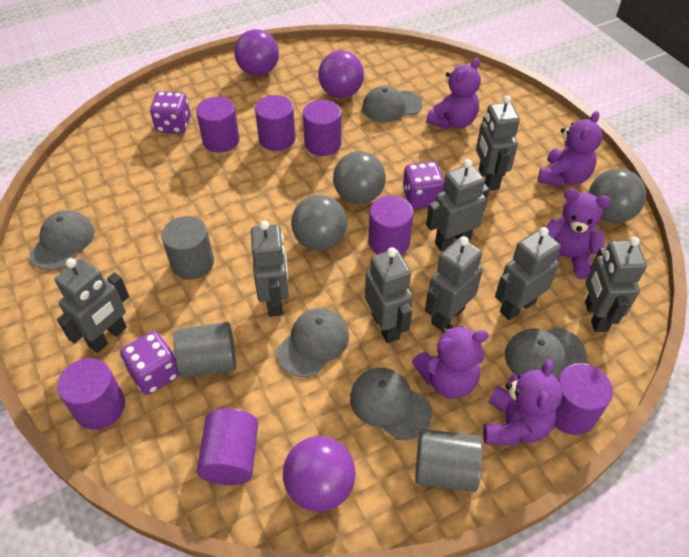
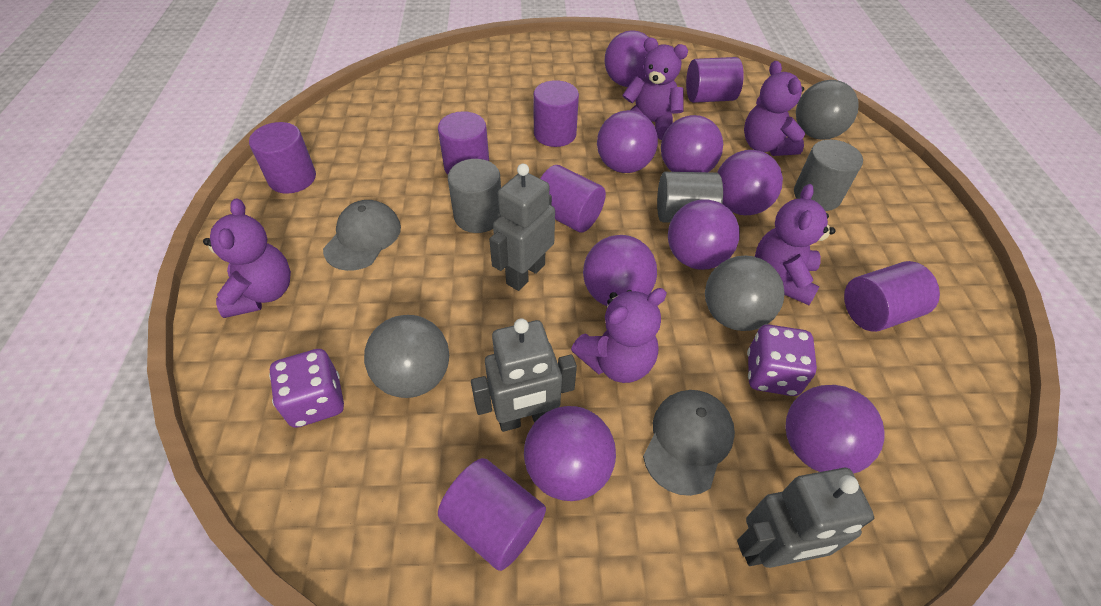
grey cap: [30,210,95,271] [276,308,349,377] [350,368,432,440] [362,86,422,122] [505,327,587,379] = 5 -> [323,200,401,271] [643,390,735,496] = 2
grey robot: [55,258,129,353] [251,221,289,317] [365,247,413,343] [425,236,483,331] [426,159,490,252] [476,95,520,191] [495,227,561,320] [585,237,647,332] = 8 -> [471,318,577,432] [489,164,555,291] [737,468,875,568] = 3
purple ball: [234,29,279,76] [283,436,356,512] [318,50,364,98] = 3 -> [524,406,616,501] [583,235,657,306] [597,110,658,173] [605,30,649,87] [661,115,723,172] [668,199,740,270] [717,150,783,215] [785,385,885,474] = 8
purple dice: [120,331,179,395] [150,91,191,134] [402,161,444,209] = 3 -> [269,349,344,428] [747,324,817,396] = 2

